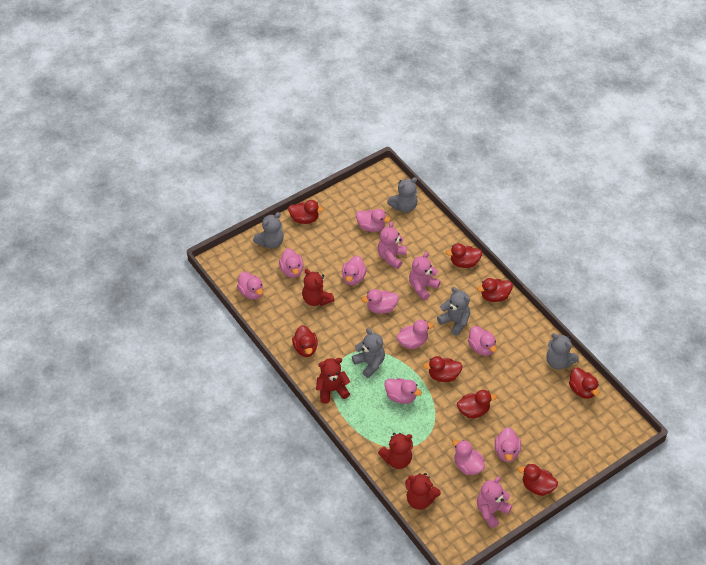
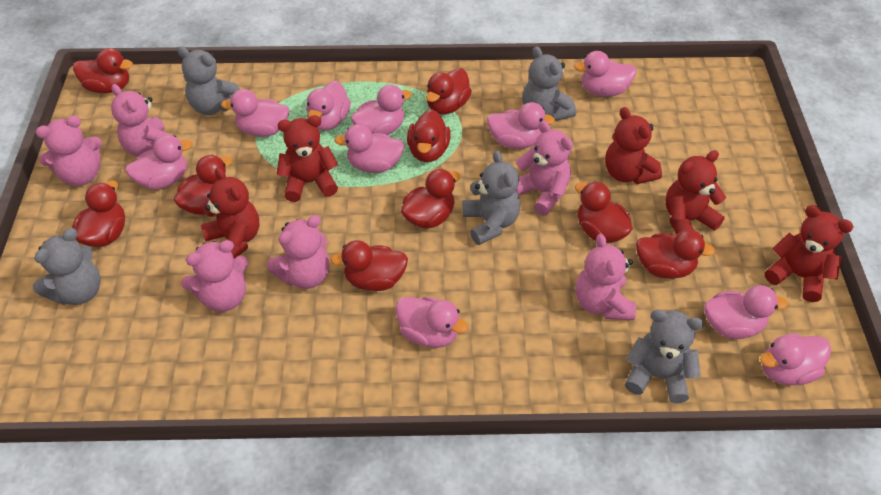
pink teddy bear: [378,221,407,269] [409,252,441,300] [477,477,512,528] = 3 -> [36,115,102,186] [111,84,175,157] [181,240,248,312] [267,215,330,289] [516,121,573,216] [576,234,636,320] = 6
red duck: [288,200,324,224] [292,325,318,357] [423,356,463,382] [446,243,482,268] [457,390,497,419] [477,278,513,302] [518,464,558,496] [569,368,599,399] = 8 -> [72,181,125,247] [73,48,133,93] [174,155,232,215] [330,240,408,291] [401,169,461,228] [407,110,451,162] [426,68,472,114] [575,181,633,243] [636,229,716,279] = 9
red teddy bear: [302,269,334,306] [316,358,350,403] [378,433,413,469] [405,473,441,510] = 4 -> [201,167,260,259] [276,115,338,202] [605,107,662,184] [665,150,726,235] [765,205,853,302] = 5

